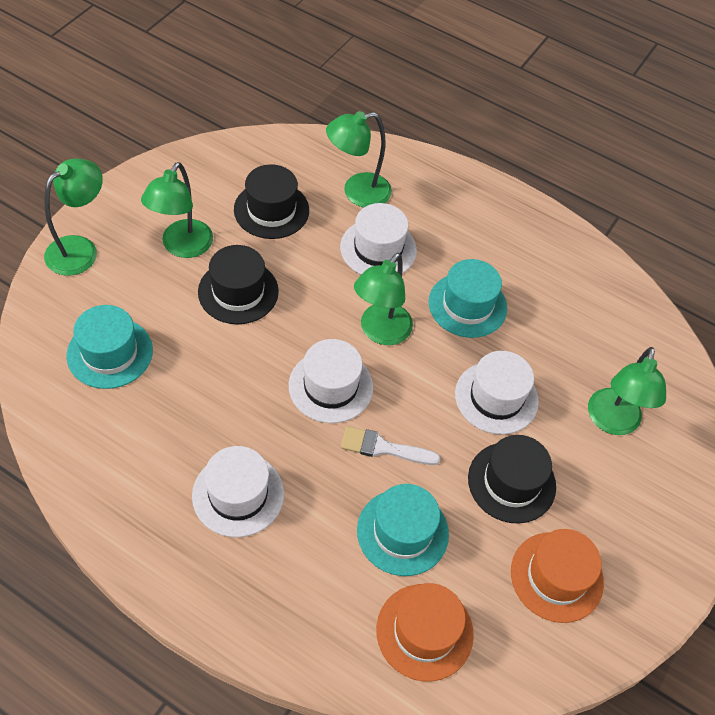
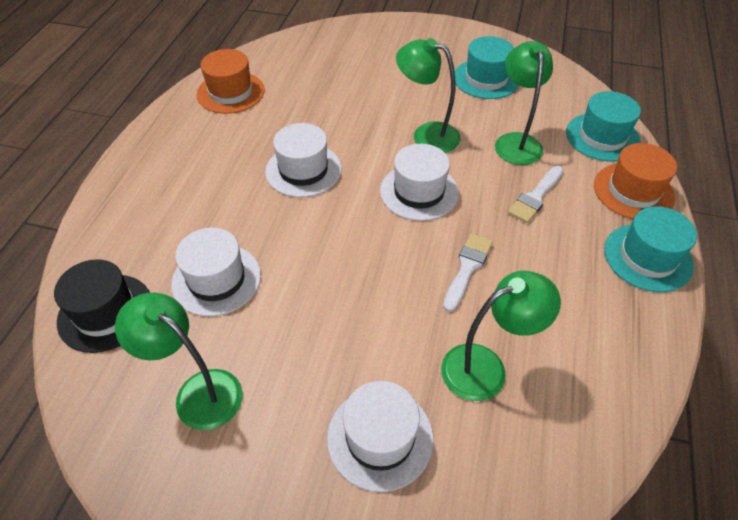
black hat: [198,245,279,324] [234,164,309,239] [468,435,556,524] = 3 -> [54,259,150,353] = 1
green lamp: [44,158,103,276] [141,162,213,258] [326,111,392,208] [354,253,413,345] [588,347,666,435] = 5 -> [115,293,243,430] [396,38,460,153] [441,271,561,401] [495,41,553,165] = 4
white brush: [341,426,440,465] = 1 -> [443,233,493,312] [508,166,563,223] = 2

